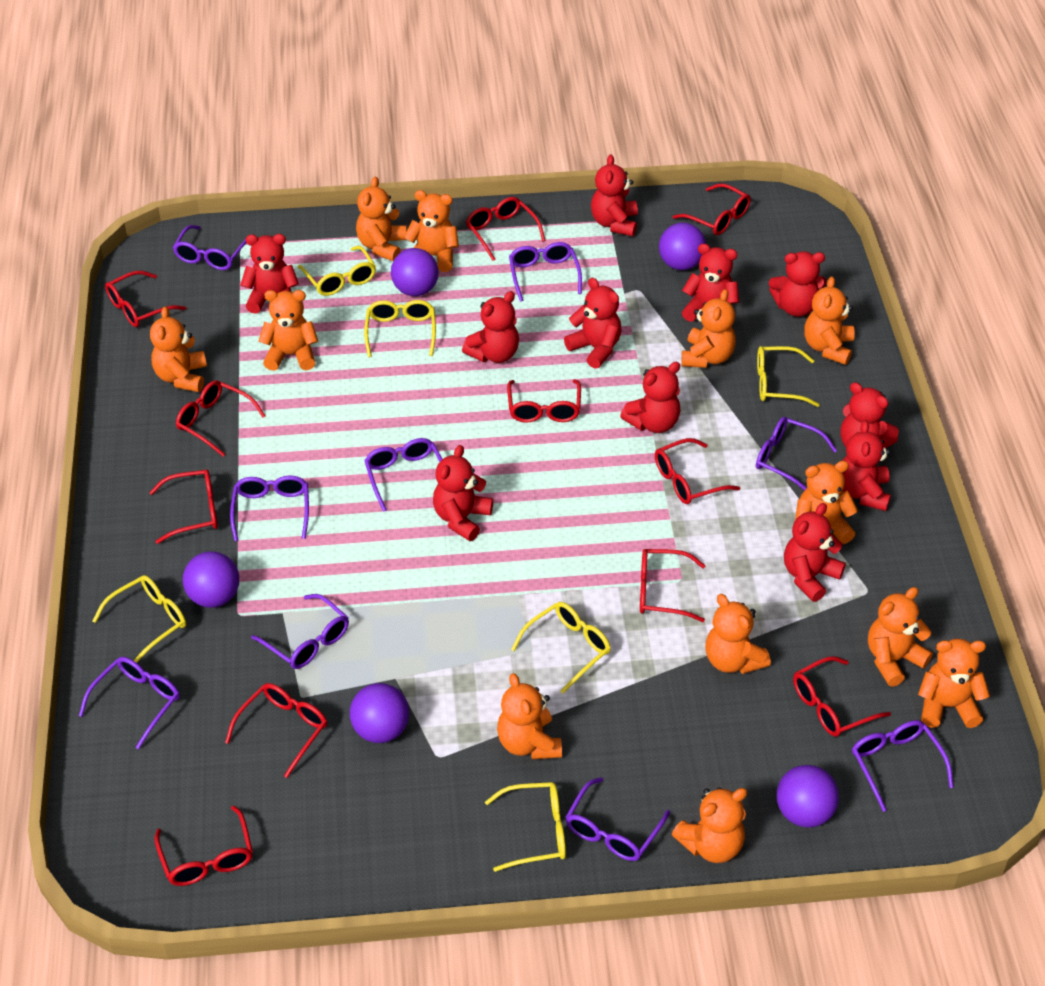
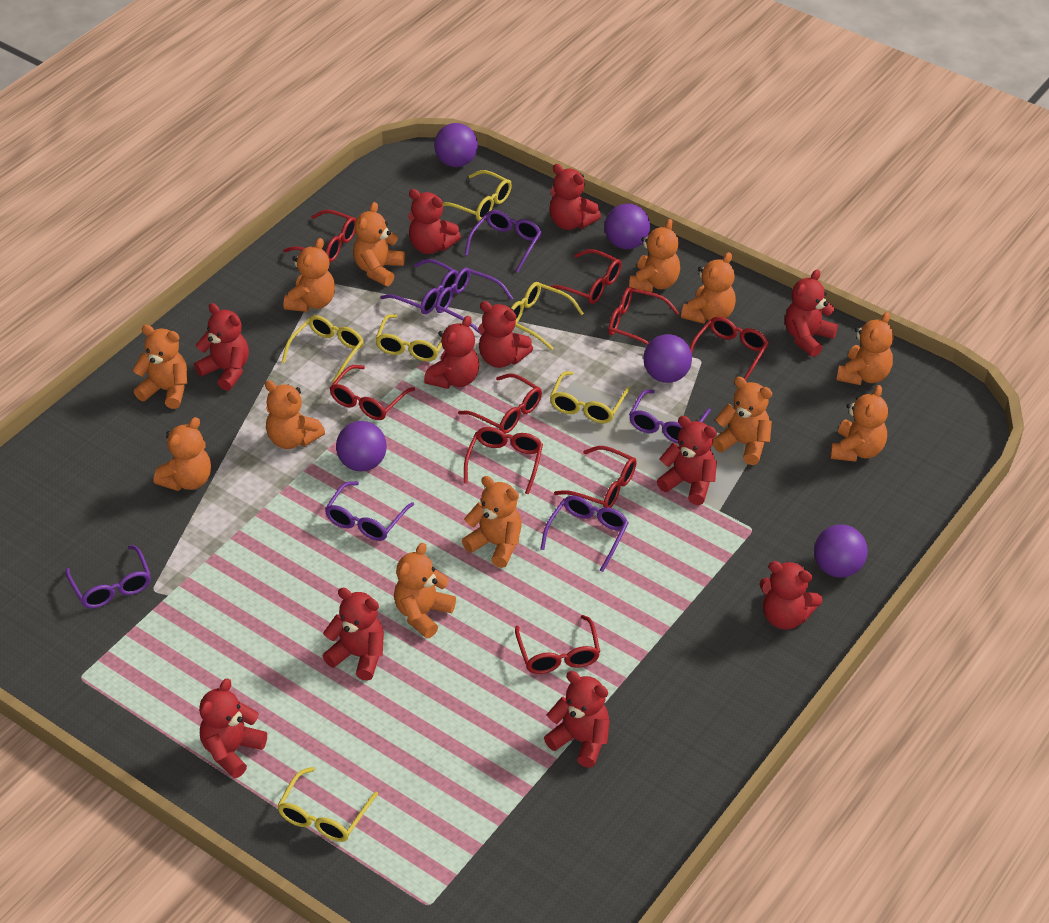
purple glasses: [79,657,180,749] [173,225,246,270] [230,475,309,541] [251,594,349,669] [364,438,442,512] [509,242,582,302] [566,777,670,861] [756,417,837,491] [852,720,954,812] = 9 -> [65,545,151,608] [325,481,414,541] [380,259,458,314] [436,268,513,335] [465,210,542,272] [540,496,629,572] [629,390,711,443] = 7
red glasses: [105,271,186,327] [149,469,218,544] [155,806,253,886] [176,380,265,456] [225,683,327,778] [466,197,546,261] [507,380,581,423] [640,549,706,622] [655,438,740,504] [672,184,751,235] [793,656,891,737] = 11 -> [283,210,356,262] [330,365,415,420] [458,373,542,434] [464,427,543,495] [515,615,600,674] [545,249,622,304] [554,446,637,508] [608,287,679,345] [690,317,769,380] = 9

